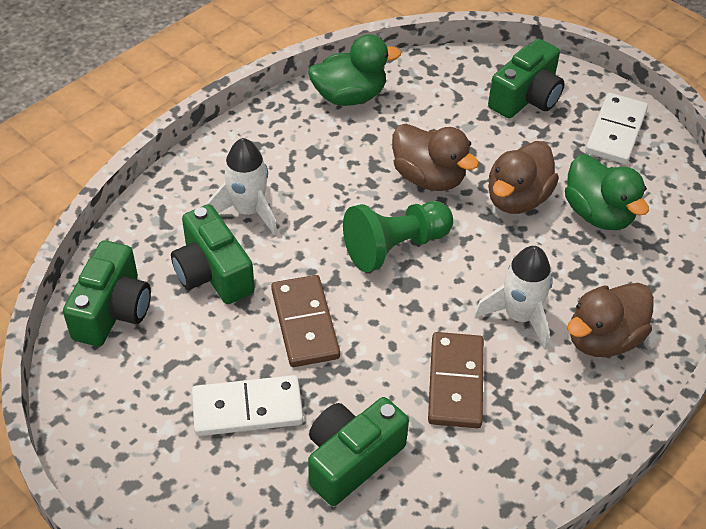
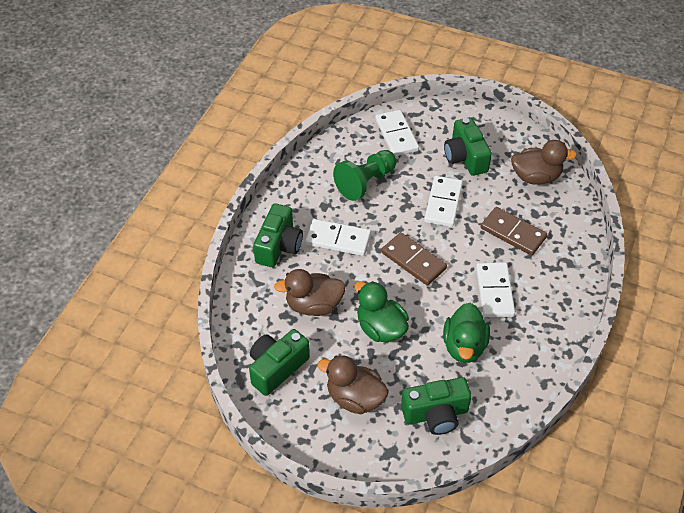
white domino: [192,375,303,436] [585,93,648,164] = 2 -> [305,219,371,256] [375,110,419,156] [424,176,463,227] [476,262,515,317] = 4
white rocket: [207,138,277,236] [474,246,553,350] = 2 -> none = 0

